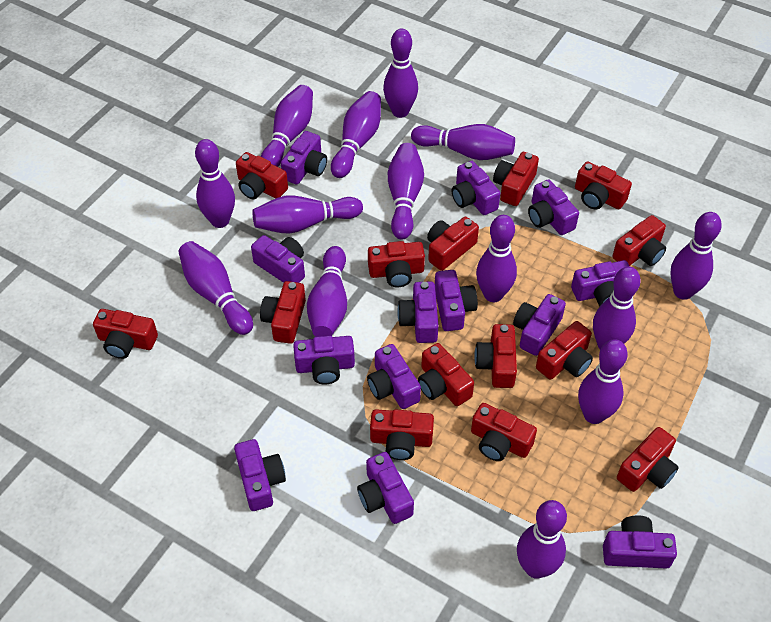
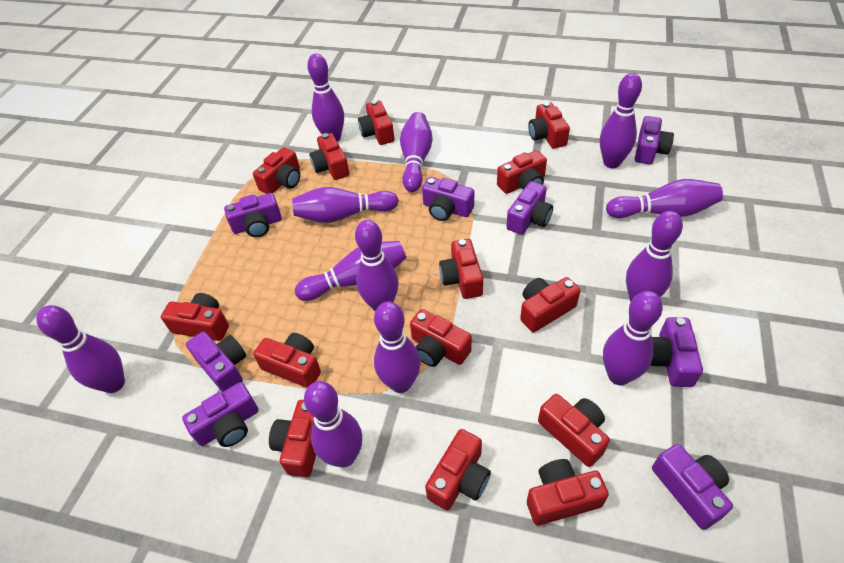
purple bowling pin: [178,241,253,335] [195,139,235,228] [253,195,363,234] [261,85,313,167] [307,246,347,337] [331,91,381,178] [383,28,418,118] [388,143,424,240] [411,124,515,160] [476,215,517,302] [517,500,567,579] [578,339,628,424] [593,266,641,349] [670,212,722,300] = 14 -> [36,305,125,393] [292,187,399,223] [295,241,406,301] [304,381,362,468] [307,53,344,142] [355,220,399,311] [374,302,420,393] [400,112,433,192] [600,73,642,168] [603,291,663,385] [606,179,723,218] [626,211,683,302] = 12
purple camera: [234,439,286,511] [251,235,305,283] [281,131,327,184] [293,336,355,385] [357,452,414,524] [367,344,421,409] [397,282,439,343] [435,270,478,331] [452,161,500,215] [513,294,566,356] [528,179,579,235] [571,260,630,306] [603,516,677,569] = 13 -> [182,382,258,447] [186,331,246,392] [224,193,282,237] [422,177,474,221] [506,181,553,235] [635,116,674,164] [651,317,703,387] [652,444,733,530] = 8

